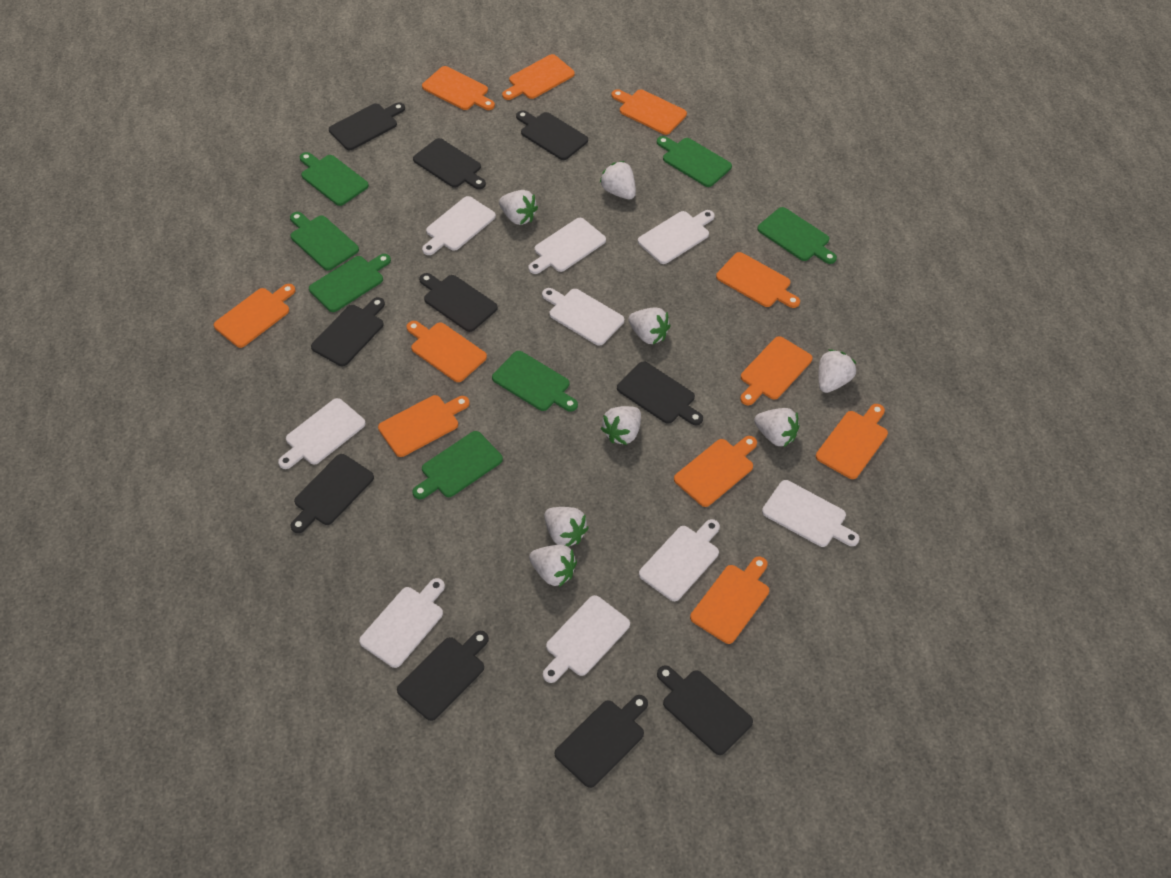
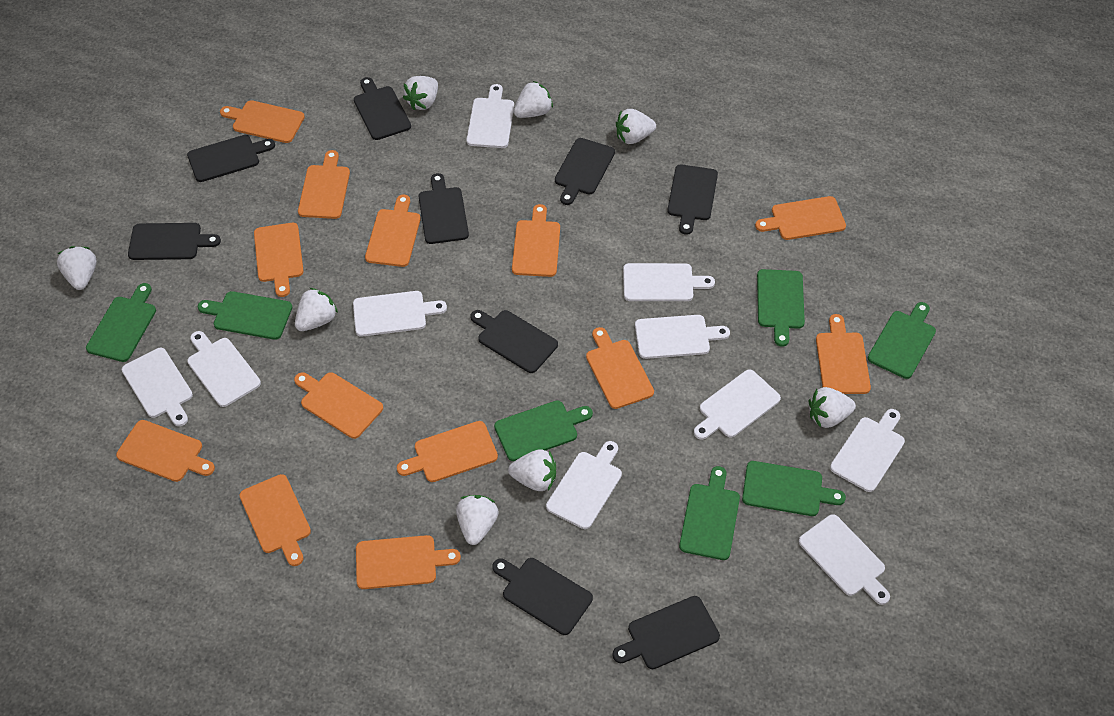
black cutting board: [290,454,374,533] [311,297,385,366] [329,102,405,150] [397,631,489,721] [413,138,486,189] [419,273,498,332] [516,110,588,160] [555,695,648,788] [617,361,703,425] [657,665,753,755] = 10 -> [128,223,221,260] [187,135,275,182] [354,77,411,140] [419,173,469,244] [470,310,558,373] [492,558,593,635] [555,138,615,205] [613,596,720,669] [667,164,718,235] = 9
orange cutting board: [214,284,296,348] [378,395,470,457] [406,321,487,382] [422,66,495,110] [502,54,575,100] [612,89,687,135] [674,436,757,507] [690,556,769,644] [716,252,800,308] [740,336,813,405] [816,404,888,479] = 11 -> [116,420,215,482] [220,100,305,143] [239,474,311,566] [254,223,304,297] [294,372,383,439] [298,150,350,219] [356,535,461,589] [365,195,421,267] [397,421,498,482] [512,204,560,277] [586,327,654,409] [755,196,846,240] [816,314,871,394] = 13
white cutting board: [278,398,366,469] [359,578,445,668] [422,196,496,255] [528,218,606,274] [542,288,624,346] [543,595,630,683] [638,210,715,264] [639,519,720,601] [762,480,860,547] = 9 -> [122,348,193,426] [187,331,261,407] [353,291,447,337] [466,84,514,148] [546,441,622,529] [623,263,715,301] [635,315,730,359] [694,369,781,440] [799,514,890,605] [830,409,905,492] = 10

